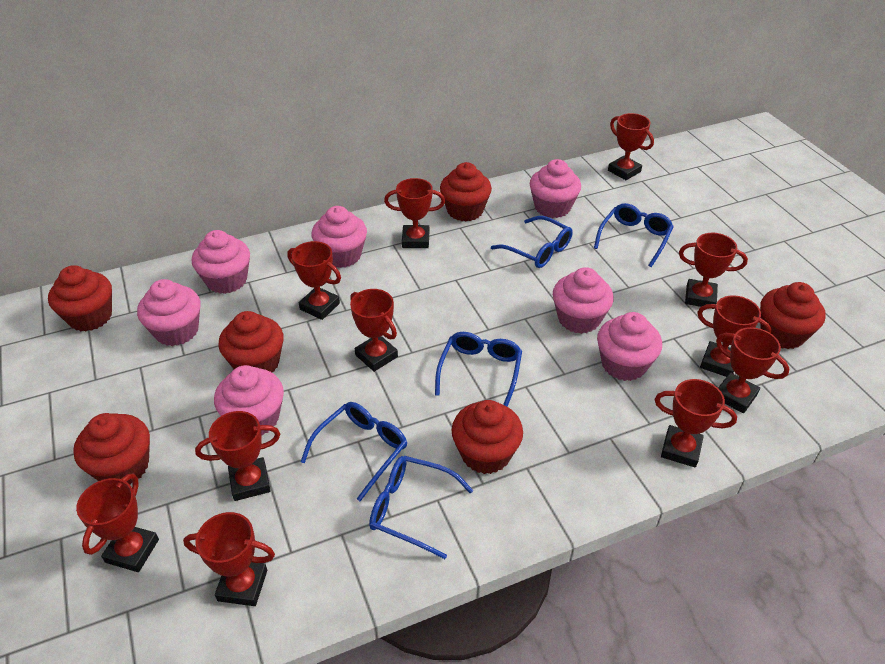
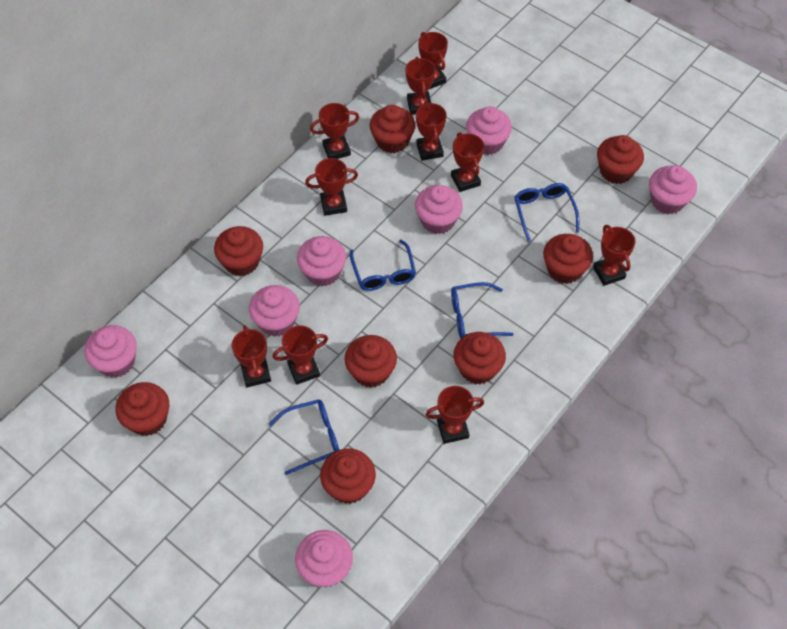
blue glasses: [301,402,408,501] [369,456,473,559] [435,332,522,407] [491,216,573,268] [594,203,674,267] = 5 -> [269,399,339,475] [350,240,416,291] [451,282,514,339] [514,183,579,242] = 4
red cupcake: [48,265,112,331] [73,413,150,484] [218,311,284,372] [440,162,492,221] [452,400,523,474] [760,282,826,349] = 6 -> [116,382,169,436] [214,226,263,276] [320,448,376,504] [345,335,397,388] [370,105,415,153] [454,332,506,384] [543,234,593,284] [597,135,644,184] = 8
red trophy: [76,474,159,572] [183,512,275,606] [195,411,280,501] [288,241,341,320] [350,289,398,372] [384,178,445,248] [608,113,654,180] [654,379,737,467] [679,233,748,307] [697,295,772,377] [716,327,790,413] = 11 -> [232,325,271,388] [273,325,328,385] [305,158,358,216] [310,103,359,159] [405,57,435,115] [416,101,447,161] [418,32,448,89] [425,386,484,444] [451,132,484,192] [593,225,635,286] = 10

